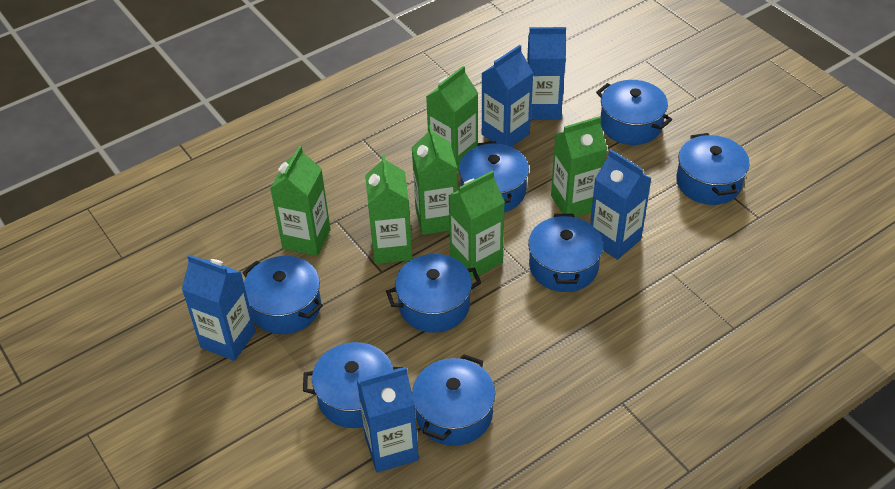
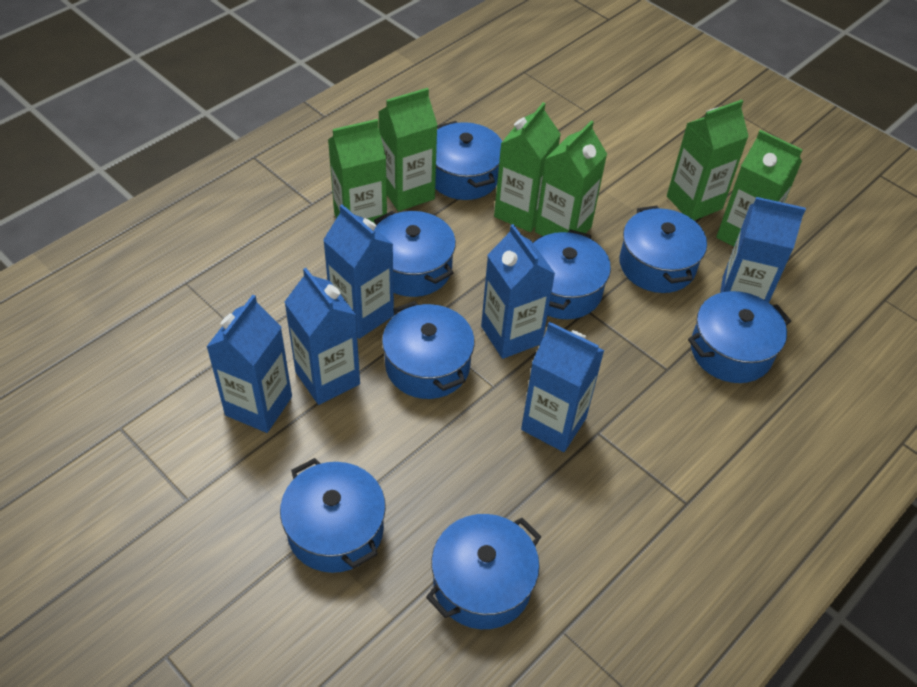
blue carton: [182,255,256,361] [357,367,419,473] [482,45,533,147] [527,27,566,120] [590,149,652,260] = 5 -> [206,295,292,433] [284,268,360,405] [323,204,394,339] [481,224,555,359] [521,322,604,452] [720,197,806,303] = 6

